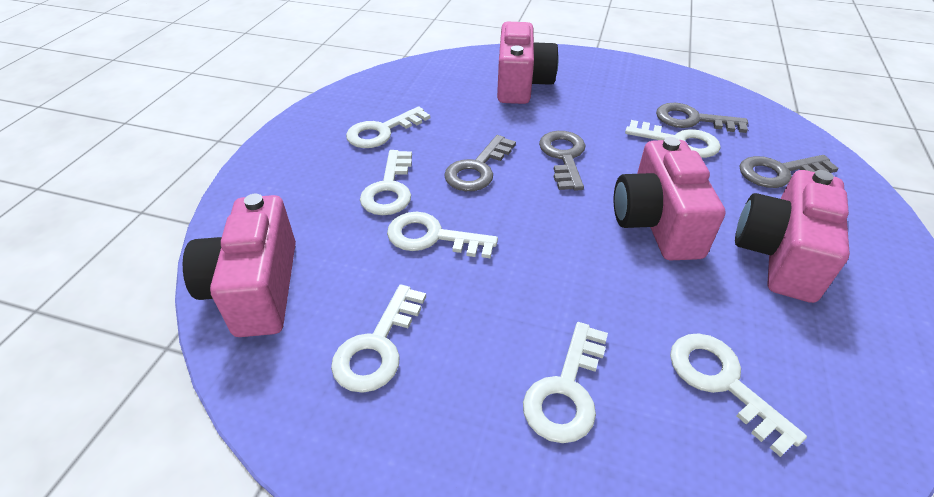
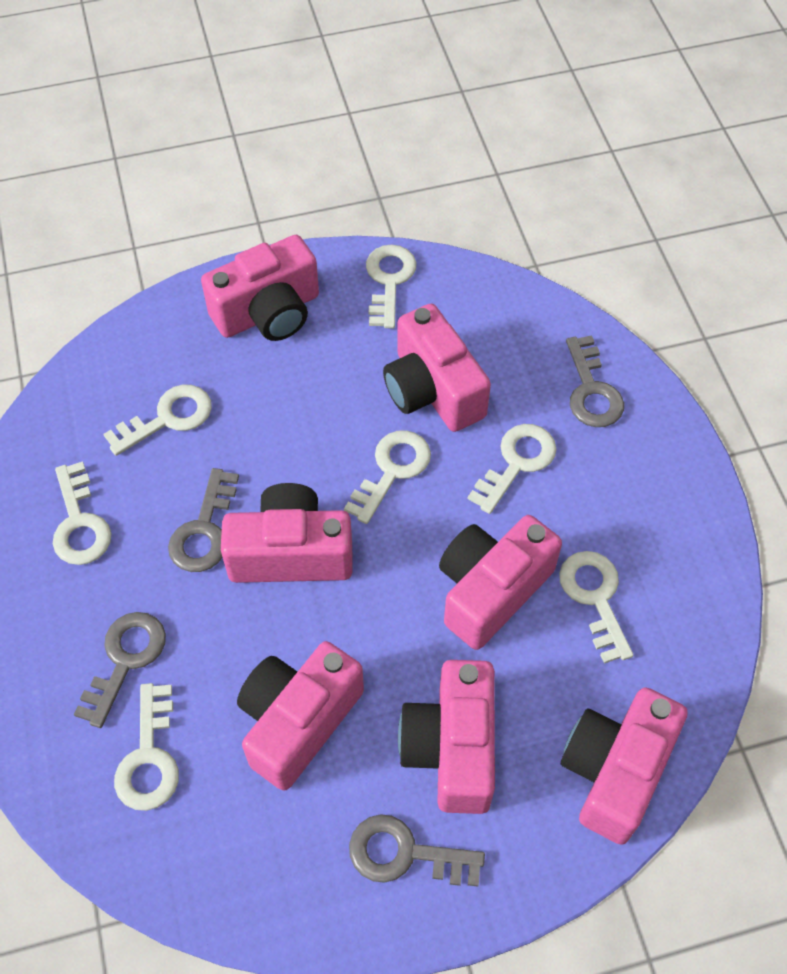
pink camera: [183,194,296,337] [497,22,559,104] [614,137,726,260] [735,170,850,303] = 4 -> [201,235,319,341] [221,483,353,583] [237,641,364,791] [383,304,491,432] [398,660,495,814] [439,515,562,650] [561,687,688,845] = 7

